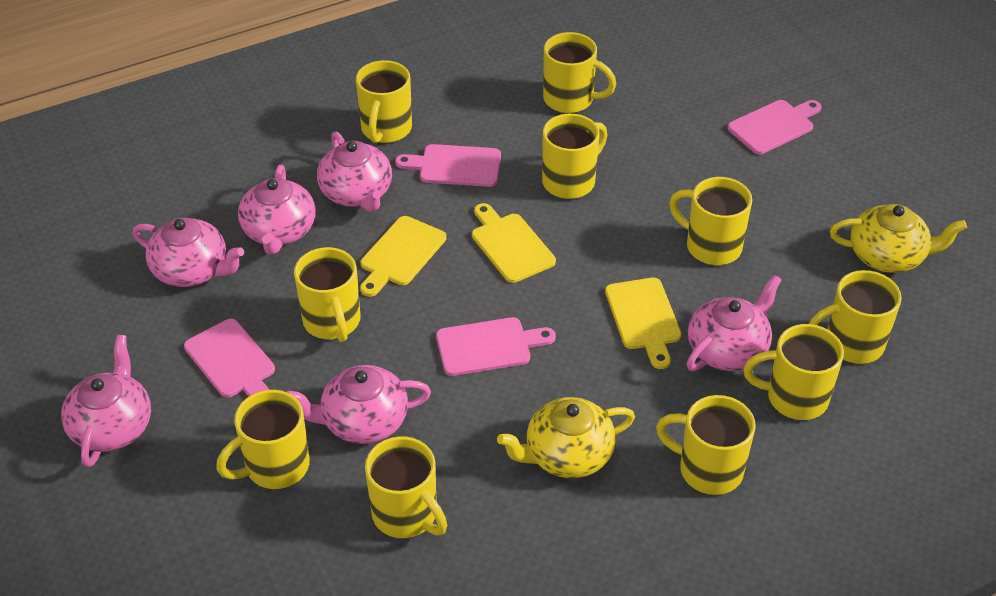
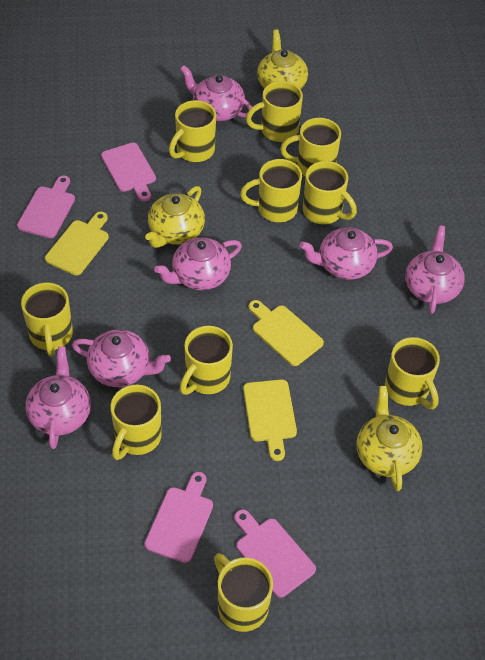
yellow teapot: [497,397,635,478] [830,204,967,273] = 2 -> [145,186,205,248] [257,30,308,89] [357,386,423,491] = 3

